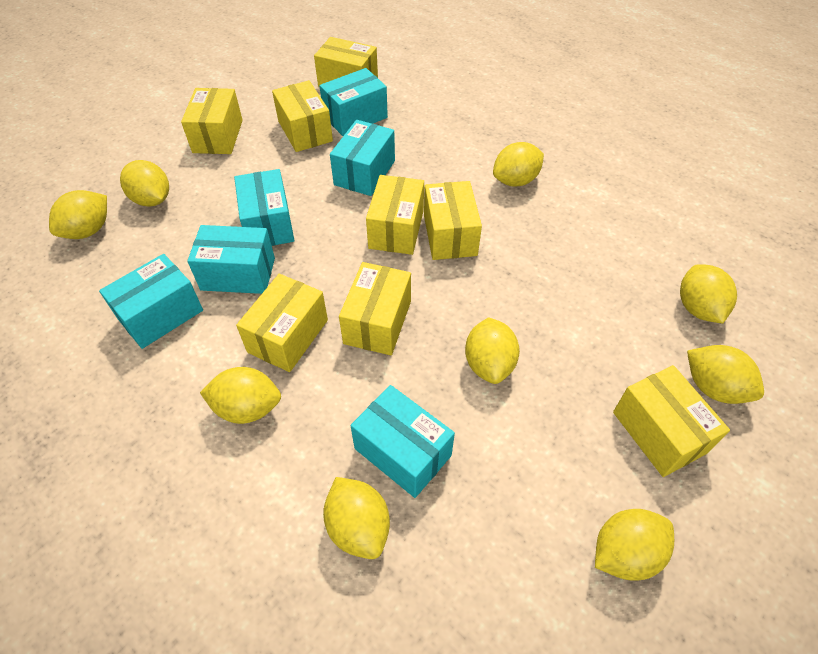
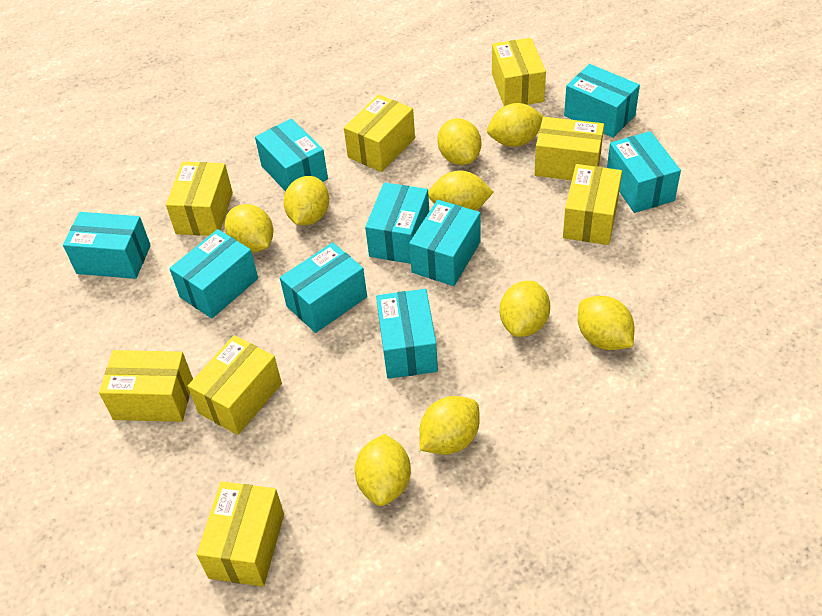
turquoise box: [99,254,203,349] [187,225,275,294] [234,169,295,246] [320,68,388,136] [330,120,395,196] [351,385,455,498] = 6 -> [63,212,151,279] [169,229,258,319] [255,119,328,191] [280,242,367,333] [365,182,429,264] [376,289,438,379] [409,200,481,286] [564,64,640,138] [607,131,681,213] = 9

